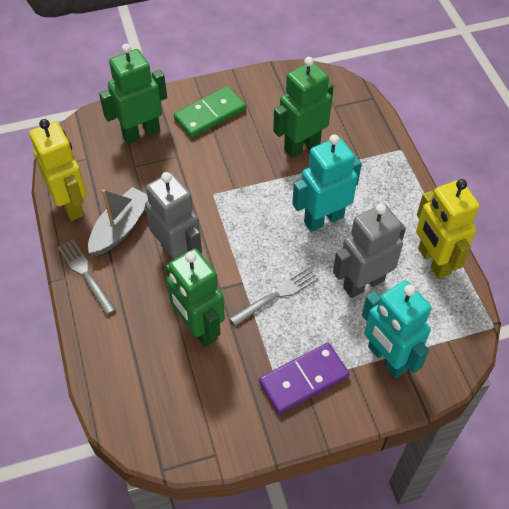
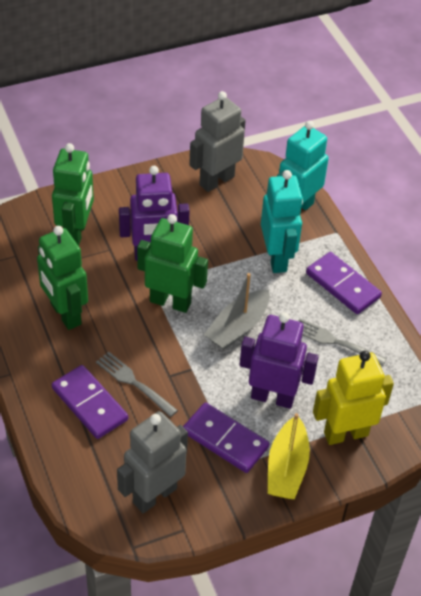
green domino: [174,86,246,138] = 1 -> none = 0
purple domino: [259,343,349,414] = 1 -> [52,365,128,439] [183,402,269,473] [306,252,382,314] = 3
purple robot: none = 0 -> [119,166,190,261] [240,312,319,409] = 2
yellow boat: none = 0 -> [268,413,310,499] = 1
yellow robot: [29,119,86,221] [416,179,480,279] = 2 -> [313,351,394,445] = 1

